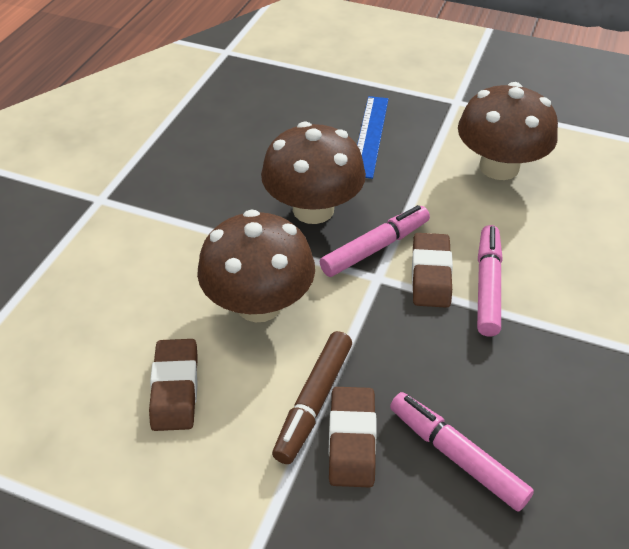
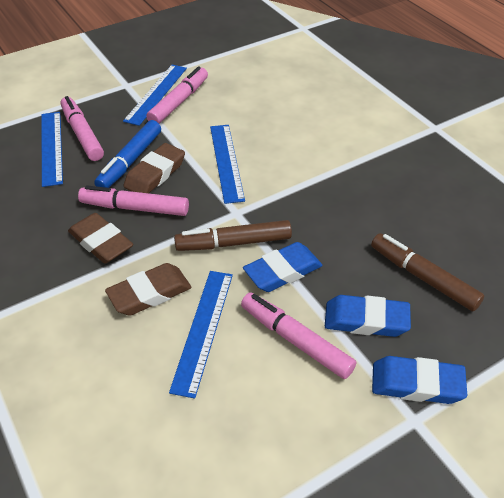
blue eraser: none = 0 -> [243,242,323,292] [325,295,411,337] [372,356,467,404] = 3
blue marker: none = 0 -> [94,120,161,188] = 1
blue ruler: [357,96,389,179] = 1 -> [41,112,63,187] [123,65,187,126] [169,271,233,399] [210,125,245,204] = 4
brown marker: [272,331,352,464] = 1 -> [174,220,292,251] [371,233,484,312] = 2
brown mushroom: [197,209,315,322] [261,122,366,224] [458,82,558,180] = 3 -> none = 0
pink marker: [320,205,430,277] [390,392,534,511] [477,225,503,336] = 3 -> [61,96,104,161] [78,185,189,216] [146,67,208,124] [241,292,356,379] = 4

